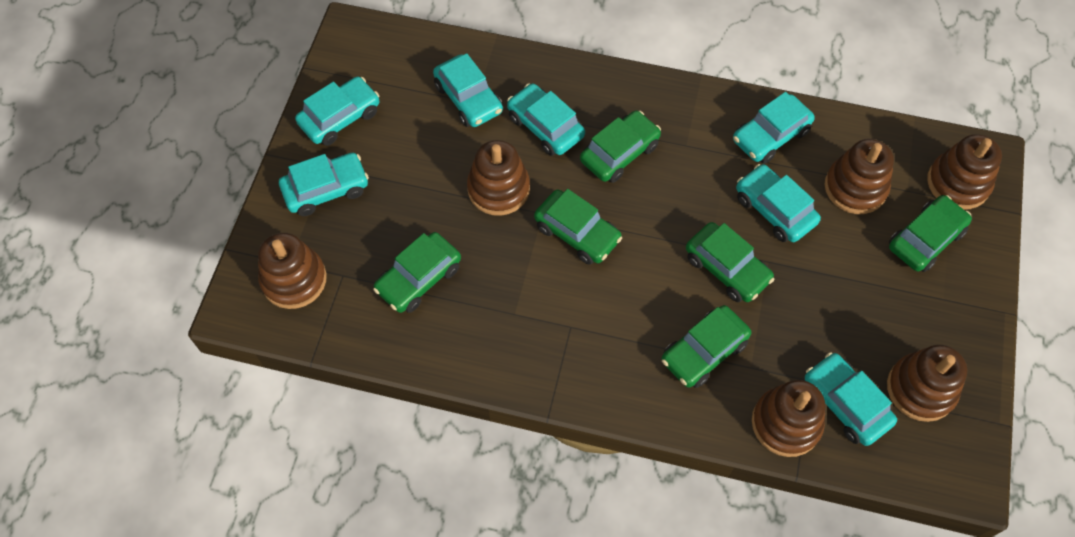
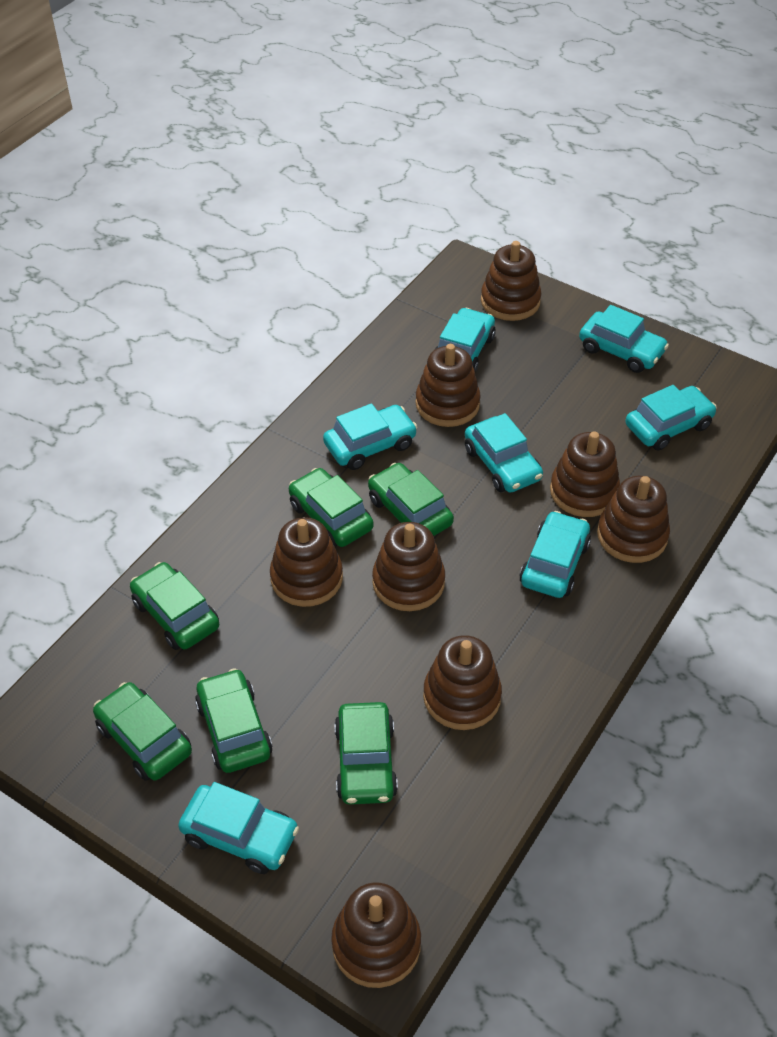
brown stacking toy: [258,233,327,309] [467,140,530,216] [752,380,825,457] [825,139,894,214] [887,345,967,422] [927,134,1002,210] = 6 -> [270,517,343,607] [331,882,421,988] [372,522,445,611] [416,344,481,427] [423,635,502,730] [481,241,541,321] [550,432,620,517] [597,476,670,563] = 8

